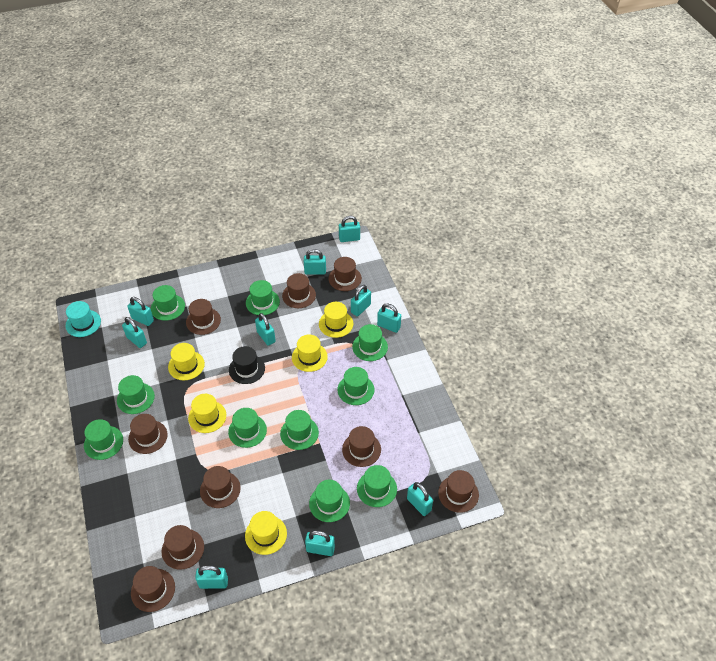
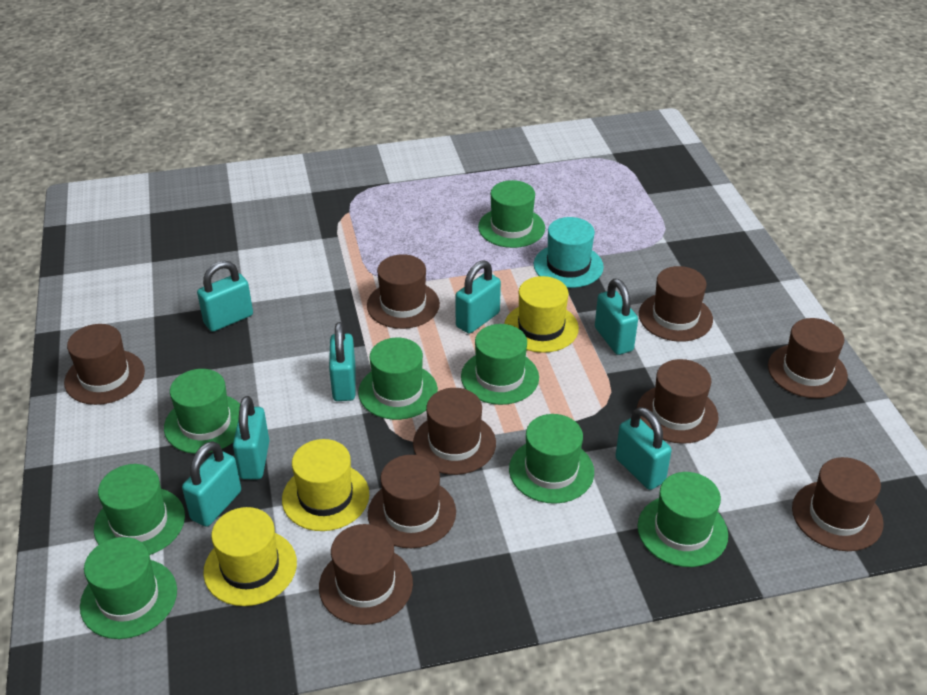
black hat: [229,346,265,384] = 1 -> none = 0
green hat: [84,419,123,460] [117,375,155,414] [151,285,185,321] [228,408,267,448] [246,280,280,315] [280,410,319,450] [309,480,350,522] [338,367,374,405] [352,324,388,361] [357,465,397,507] = 10 -> [80,537,177,639] [94,464,185,555] [164,369,240,454] [358,338,438,420] [461,324,539,405] [478,180,545,248] [509,414,594,504] [637,472,728,567] = 8
turquoise padlock: [122,317,147,348] [127,297,154,326] [195,565,228,589] [255,313,276,346] [304,249,326,275] [305,530,335,556] [339,216,360,242] [351,285,371,316] [377,304,401,333] [407,482,433,516] = 10 -> [182,441,241,527] [197,261,253,332] [233,396,269,479] [329,322,356,401] [455,260,501,334] [595,279,638,355] [615,407,672,490] = 7
yellow hat: [168,343,205,380] [188,394,226,433] [245,511,287,555] [292,334,328,372] [319,302,353,338] = 5 -> [203,507,297,606] [282,439,369,531] [504,276,579,353] = 3

